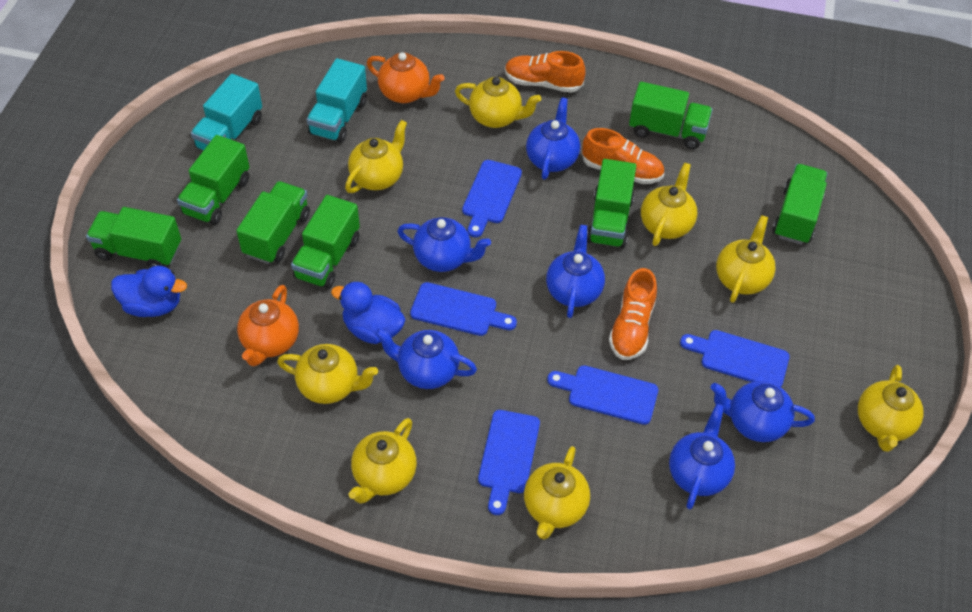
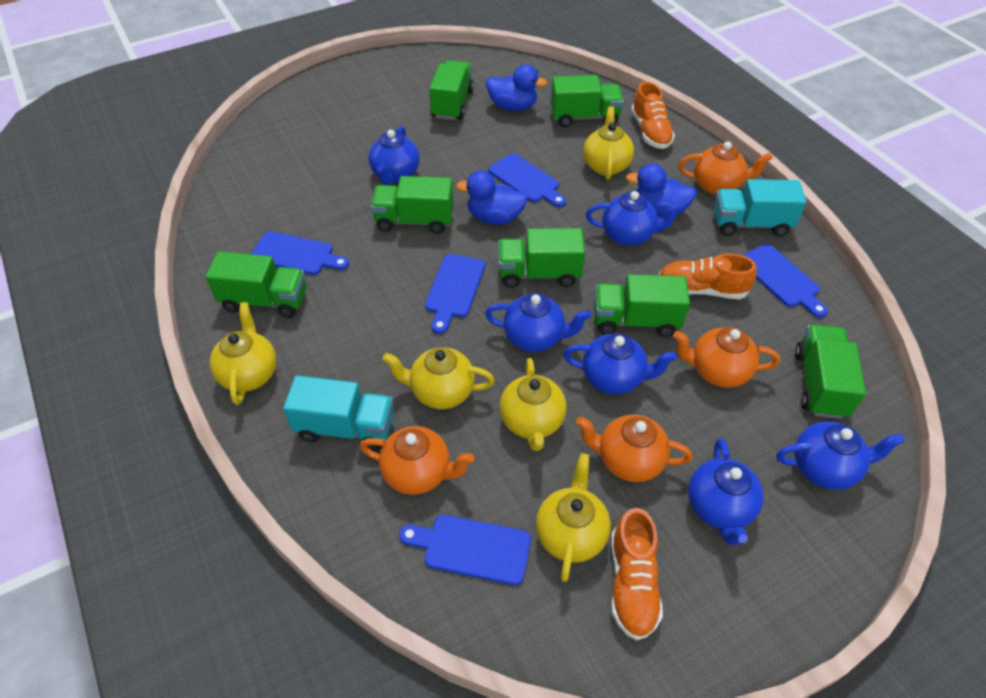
blue duck: [111,266,187,317] [331,282,406,344] = 2 -> [456,171,528,224] [486,64,547,111] [626,163,697,217] = 3
orange teapot: [237,285,299,366] [367,52,444,103] = 2 -> [359,426,474,495] [576,415,693,482] [673,327,780,388] [678,141,773,195] = 4
yellow teapot: [277,344,378,404] [345,120,407,193] [349,418,417,504] [455,77,541,128] [524,446,590,539] [641,163,697,246] [716,215,776,303] [858,365,924,452] = 8 -> [210,302,276,405] [383,347,495,409] [500,358,566,451] [536,453,611,582] [583,106,634,180] = 5

